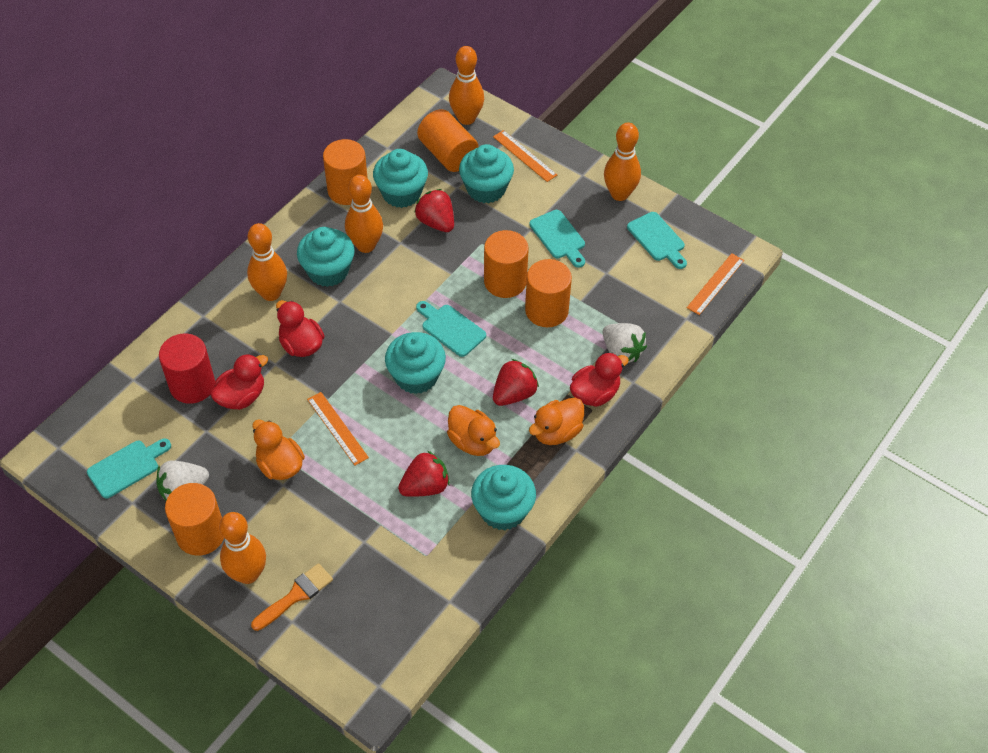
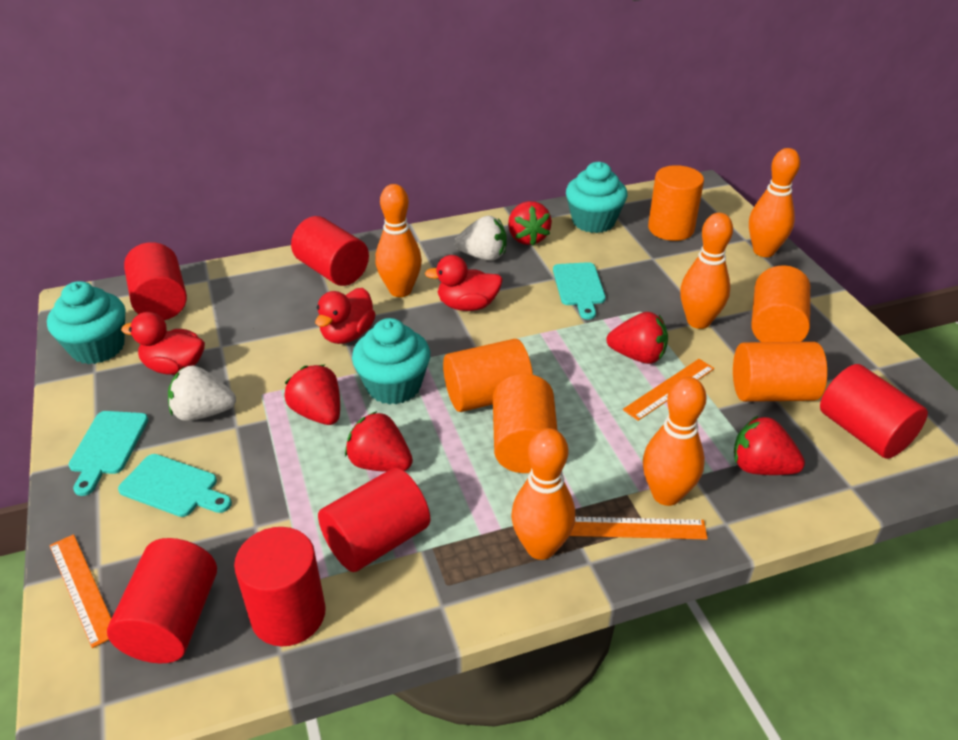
orange brush: [251,563,333,631] = 1 -> none = 0
orange duck: [252,419,305,480] [447,405,500,456] [529,398,584,445] = 3 -> none = 0
red cylinder: [159,333,215,404] = 1 -> [107,538,217,663] [124,242,187,320] [234,527,326,646] [291,216,369,286] [318,468,430,572] [820,364,928,459] = 6
red strawberry: [398,451,450,497] [414,189,454,232] [493,359,539,406] = 3 -> [284,365,340,425] [345,411,413,472] [508,201,552,246] [606,312,668,364] [734,416,805,475] = 5
turquoise cupcake: [297,227,355,287] [373,149,428,208] [385,332,446,394] [459,144,514,203] [471,465,536,530] = 5 -> [47,281,125,364] [352,318,430,405] [566,162,628,233] = 3
turquoise cutting board: [87,438,171,498] [416,301,486,357] [530,210,585,268] [627,212,687,269] = 4 -> [68,411,148,496] [118,454,232,517] [553,262,606,319] = 3

